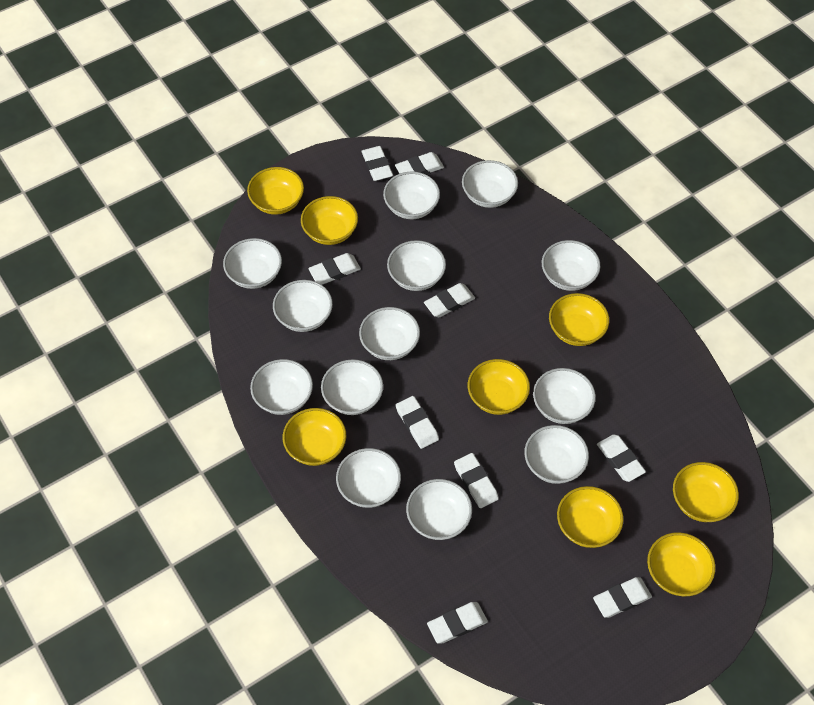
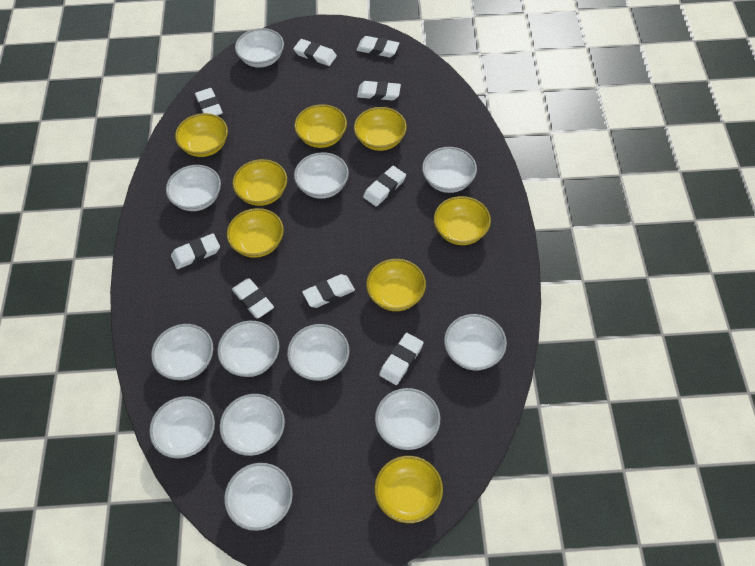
white bowl: [223,238,282,289] [250,359,313,415] [273,280,333,332] [321,359,383,415] [336,448,401,508] [359,307,420,360] [383,172,440,219] [387,240,446,291] [406,479,472,540] [462,160,518,208] [524,425,589,484] [533,368,596,424] [542,240,600,291] = 13 -> [149,396,215,458] [151,324,213,380] [166,165,221,211] [217,321,279,377] [219,394,285,456] [224,463,293,531] [235,28,284,68] [287,324,350,381] [294,152,349,199] [375,388,440,450] [422,147,477,193] [444,314,507,370] = 12

